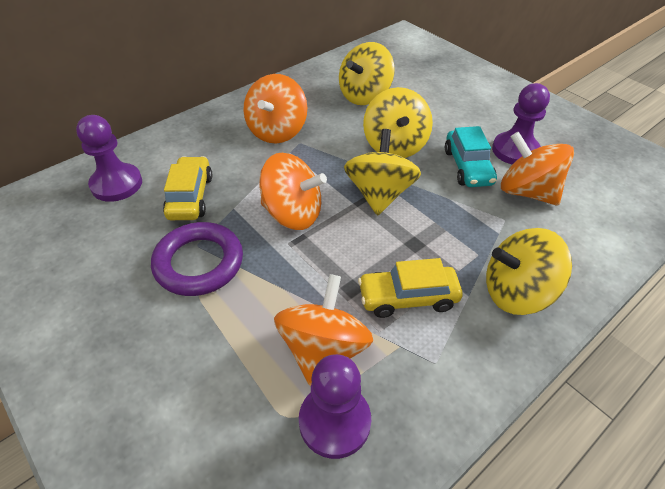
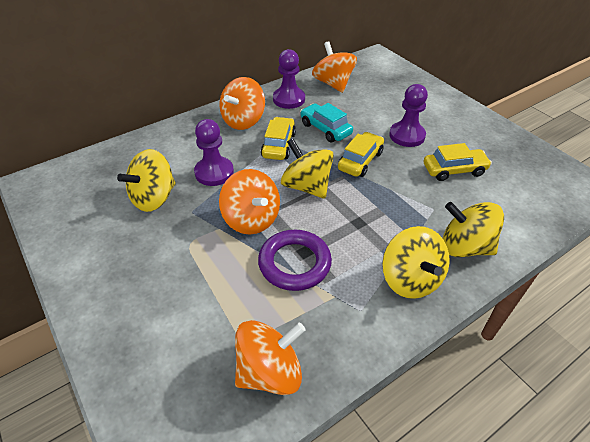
yellow car: [163,156,212,220] [358,258,463,318] = 2 -> [261,117,296,160] [338,132,384,177] [424,143,492,181] = 3

